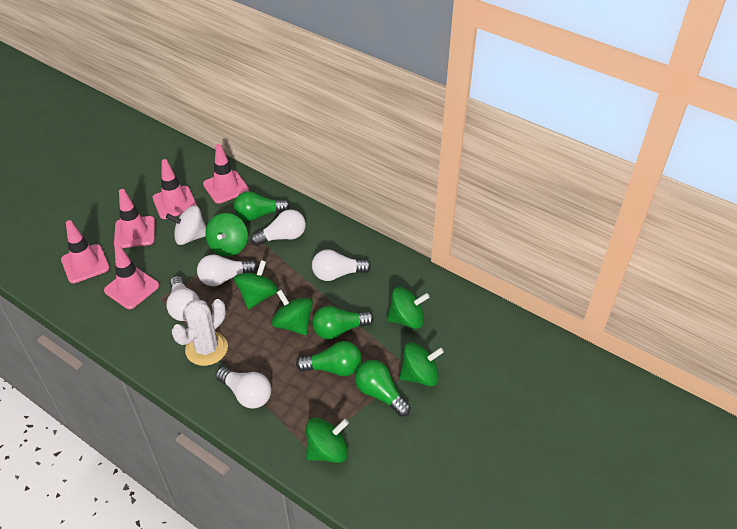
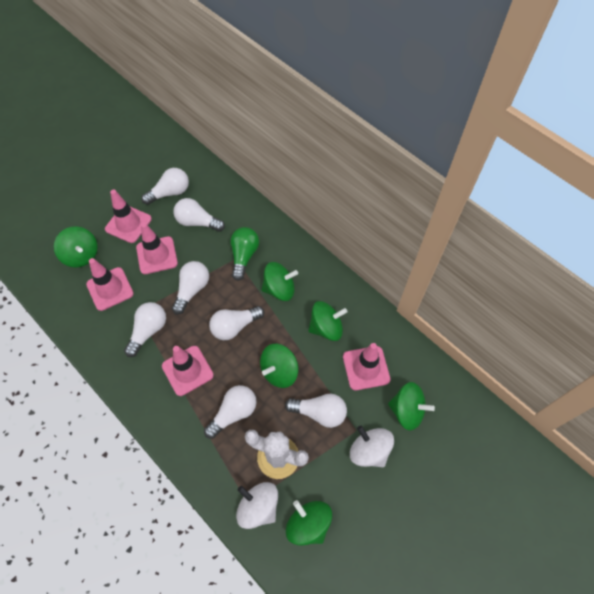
green light bulb: [234,191,290,221] [296,341,362,376] [312,306,374,339] [355,360,411,417] = 4 -> [230,227,259,281] = 1
white light bulb: [166,276,200,321] [197,254,258,286] [216,367,271,409] [251,209,306,246] [312,250,371,281] = 5 -> [124,302,166,357] [141,168,189,205] [172,261,209,314] [173,198,225,232] [204,385,257,439] [209,306,264,340] [285,394,347,428] = 7
white spinning top: [166,205,206,245] = 1 -> [236,482,278,529] [350,426,394,467] = 2

